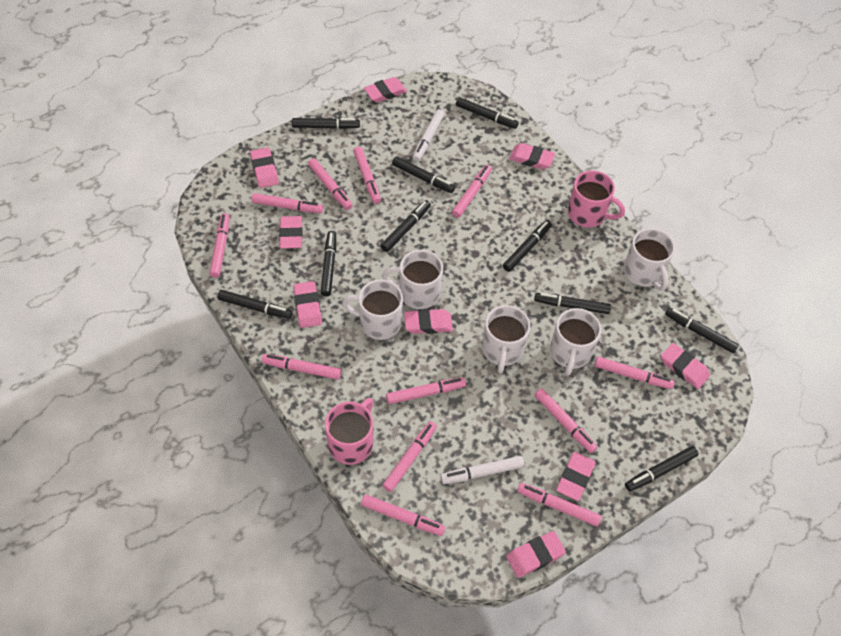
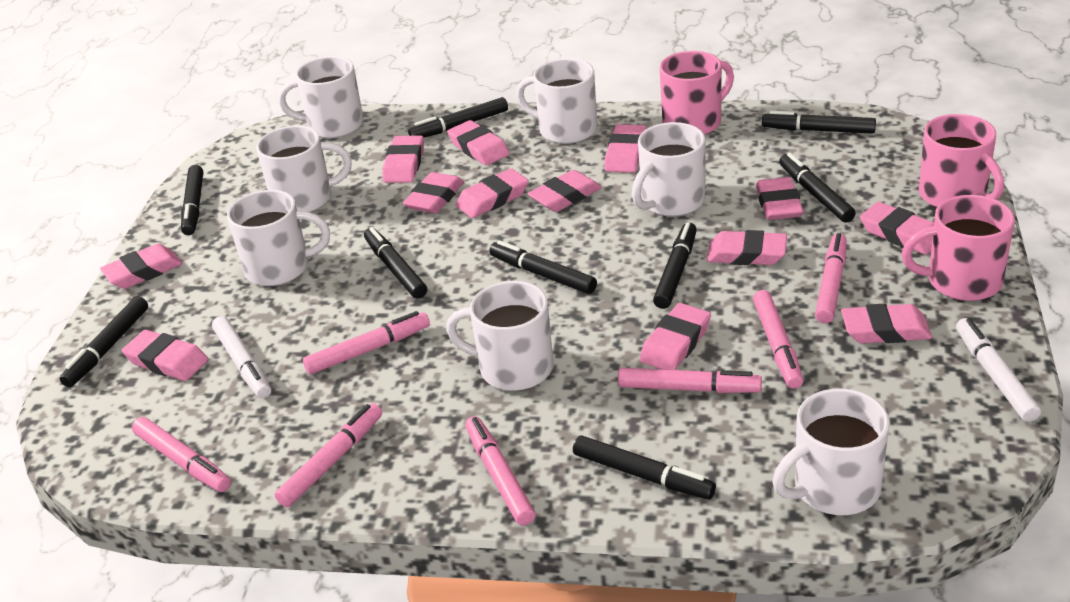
black marker: [217,290,292,319] [292,118,360,129] [321,231,336,297] [381,200,431,252] [392,156,455,193] [456,97,519,129] [503,220,552,272] [534,293,611,314] [625,446,698,491] [665,307,739,353] = 10 -> [60,296,148,387] [181,165,203,235] [364,227,427,299] [408,97,508,138] [489,240,597,294] [573,435,716,500] [653,222,697,309] [762,110,876,134] [779,153,856,223] = 9
pink eraser: [250,147,279,188] [279,216,303,249] [293,281,322,328] [364,77,407,103] [404,309,453,334] [506,531,566,578] [509,143,555,170] [556,452,596,501] [661,343,710,389] = 9 -> [100,244,183,289] [122,330,208,381] [382,135,424,183] [403,172,464,214] [447,120,509,165] [456,168,529,218] [528,170,602,212] [604,124,646,173] [640,303,711,370] [707,230,787,265] [756,177,804,220] [841,304,932,343] [860,202,934,255] = 13
pink marker: [210,213,230,278] [252,193,323,213] [262,354,341,380] [308,158,353,210] [353,147,381,204] [361,494,445,536] [382,421,437,492] [386,377,466,404] [452,165,492,218] [517,483,602,526] [535,388,598,453] [595,357,674,389] = 12 -> [132,417,231,492] [275,403,382,507] [303,311,430,374] [465,416,536,526] [618,368,762,393] [753,290,803,389] [815,233,847,323] = 7
pink mug: [325,398,373,465] [568,170,625,228] = 2 -> [660,51,734,135] [901,195,1015,301] [919,114,1004,207] = 3
white mug: [342,280,403,340] [382,250,443,309] [482,305,530,373] [550,308,601,376] [624,228,675,291] = 5 -> [227,190,330,286] [256,125,352,212] [278,56,363,138] [446,281,554,391] [516,58,597,144] [632,122,705,216] [772,389,890,515] = 7

